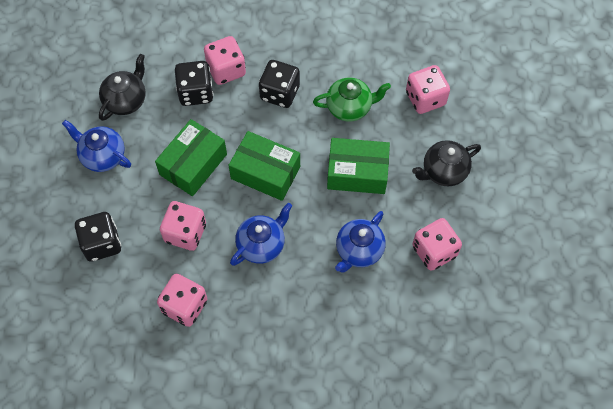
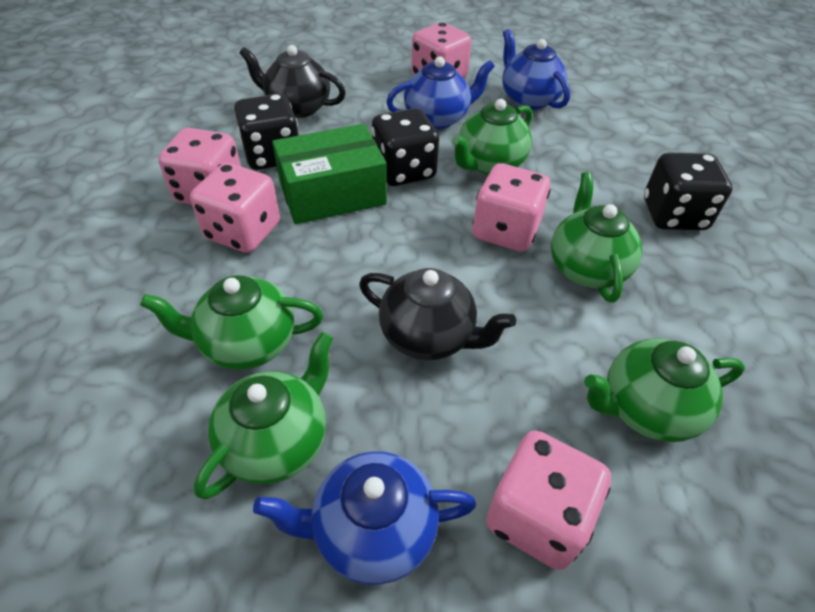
green box: [155,119,227,196] [229,131,300,201] [327,138,390,194] = 3 -> [272,124,387,224] = 1
green teapot: [313,77,391,121] = 1 -> [140,275,323,370] [194,332,333,499] [451,99,533,175] [551,172,642,303] [584,338,745,442] = 5

